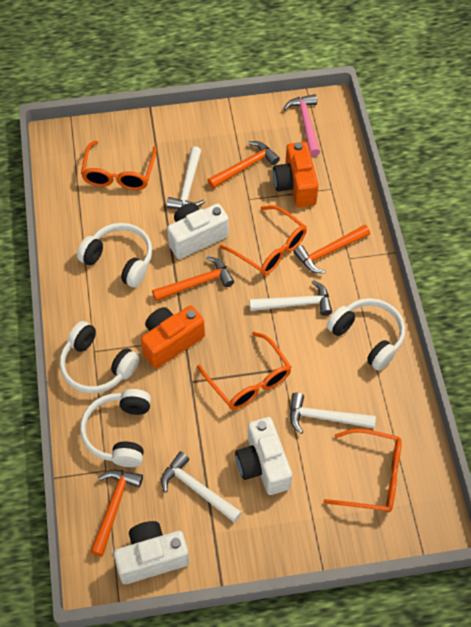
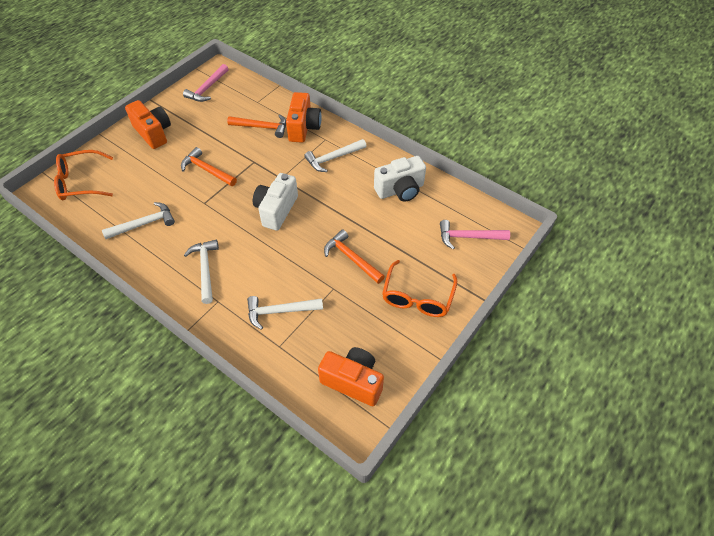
orange camera: [141,305,205,369] [273,142,319,208] = 2 -> [125,100,171,149] [286,92,322,143] [318,347,384,406] = 3
orange glasses: [81,141,156,190] [197,332,291,410] [220,205,307,275] [323,429,402,512] = 4 -> [54,150,113,200] [382,260,457,317] = 2
orange hammer: [90,470,143,557] [152,256,234,301] [208,141,280,189] [293,225,370,274] = 4 -> [181,147,237,186] [227,114,286,138] [324,230,385,284] = 3
pink hammer: [283,94,320,156] = 1 -> [183,64,229,102] [440,220,510,249] = 2
white camera: [114,521,190,584] [167,203,229,259] [235,417,292,495] = 3 -> [253,173,298,230] [374,156,426,202] = 2
white headphones: [60,321,140,393] [77,223,152,287] [80,389,151,467] [326,298,405,371] = 4 -> none = 0

